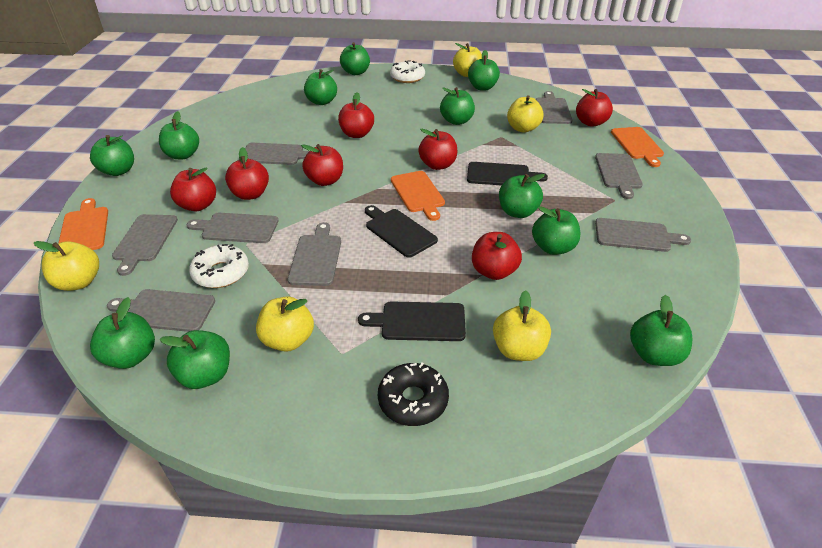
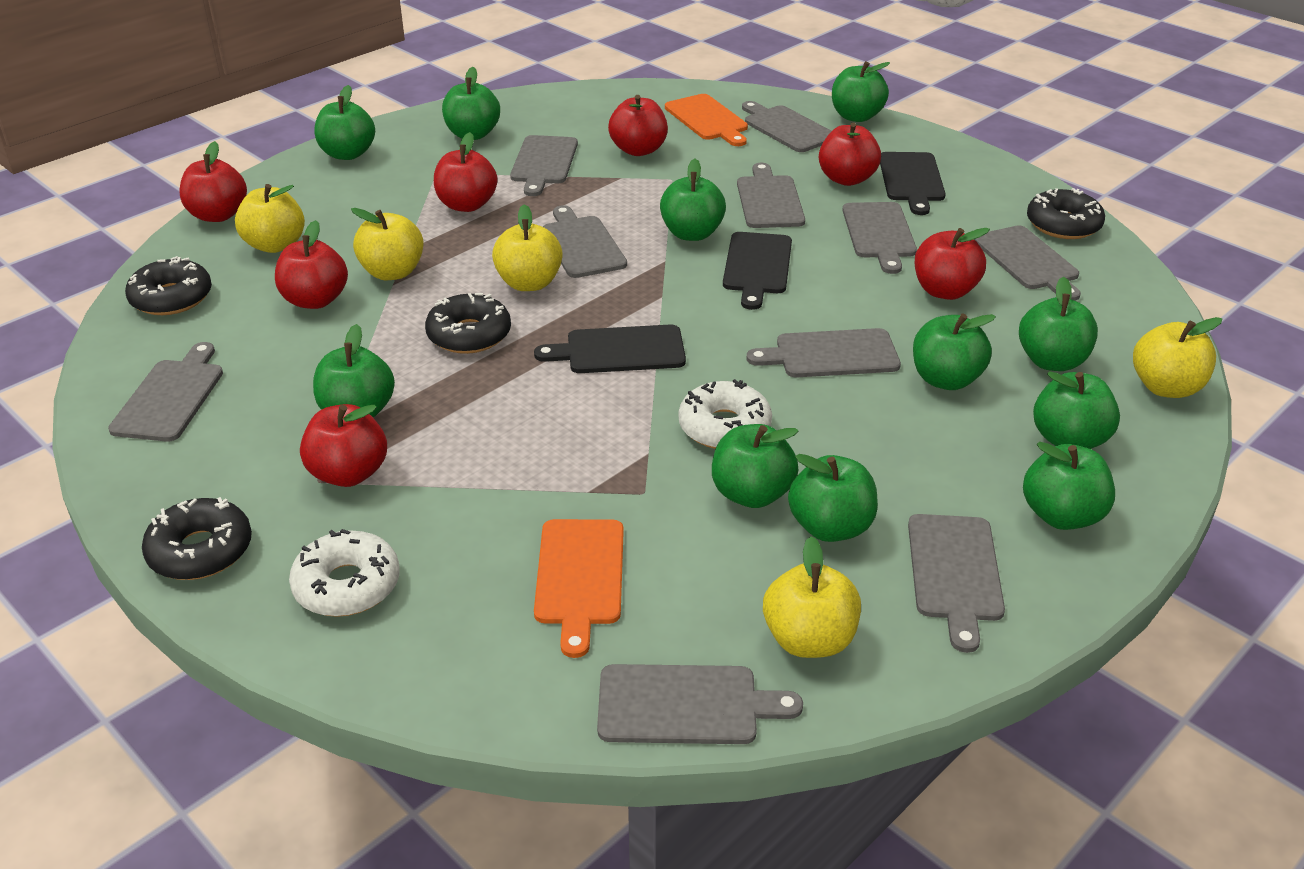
black donut: [378,363,449,426] = 1 -> [125,256,212,315] [142,497,252,580] [425,293,511,354] [1027,188,1105,239] = 4
grey cutting board: [107,289,215,332] [112,214,178,276] [187,213,279,243] [239,143,309,165] [288,222,341,286] [536,91,572,124] [595,153,643,199] [595,218,691,252] = 8 -> [108,342,223,442] [510,135,578,196] [543,205,627,278] [597,664,803,744] [737,163,805,228] [742,101,832,152] [747,328,901,377] [842,202,917,274] [908,514,1005,653] [974,225,1081,301] = 10
orange cutting board: [58,198,108,250] [391,171,445,221] [611,127,664,167] = 3 -> [534,519,624,658] [665,94,748,146] = 2

